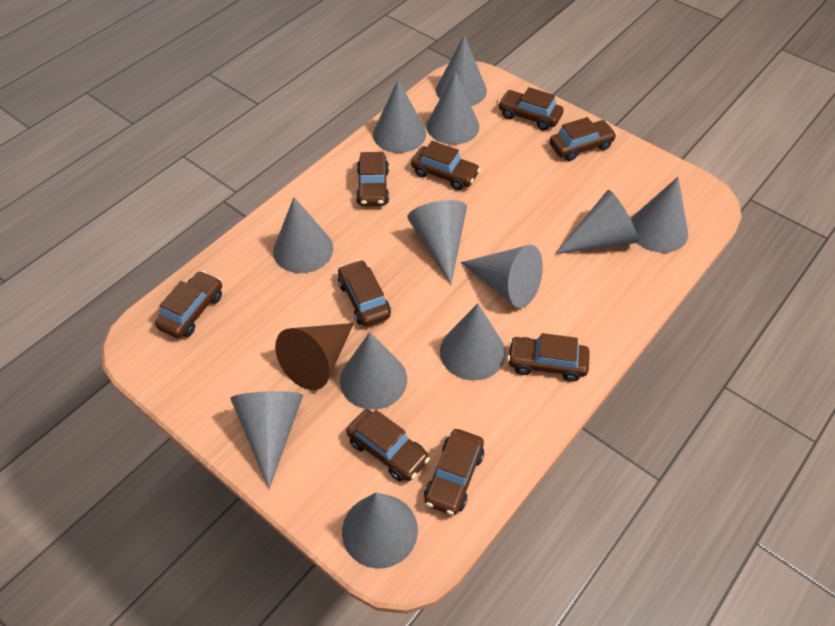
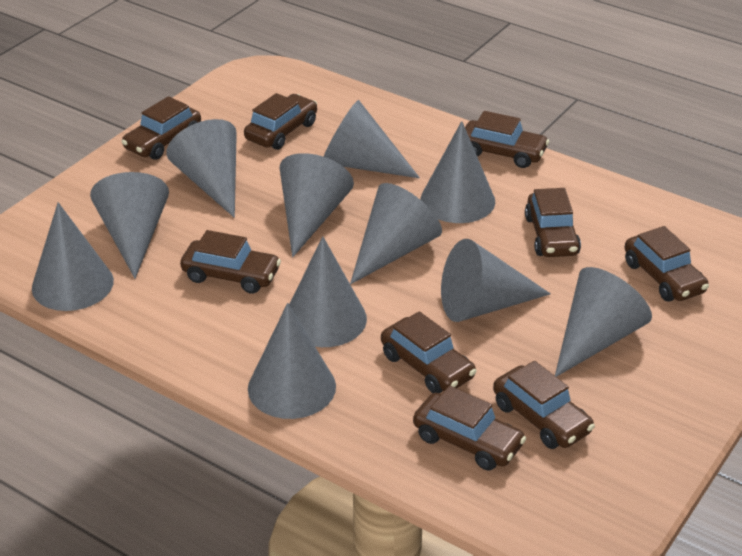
brown cone: [275,323,354,390] = 1 -> none = 0
grey cone: [230,391,303,489] [273,197,333,273] [340,332,407,410] [342,492,418,569] [373,79,426,153] [407,200,467,284] [427,71,479,145] [436,35,487,106] [440,303,506,381] [461,245,543,308] [555,190,638,254] [631,177,688,253] = 12 -> [32,202,114,311] [90,172,169,279] [166,119,237,218] [248,303,336,419] [280,153,354,257] [289,236,367,347] [324,100,420,178] [350,183,442,284] [421,121,495,223] [441,239,551,322] [555,267,652,377] = 11

